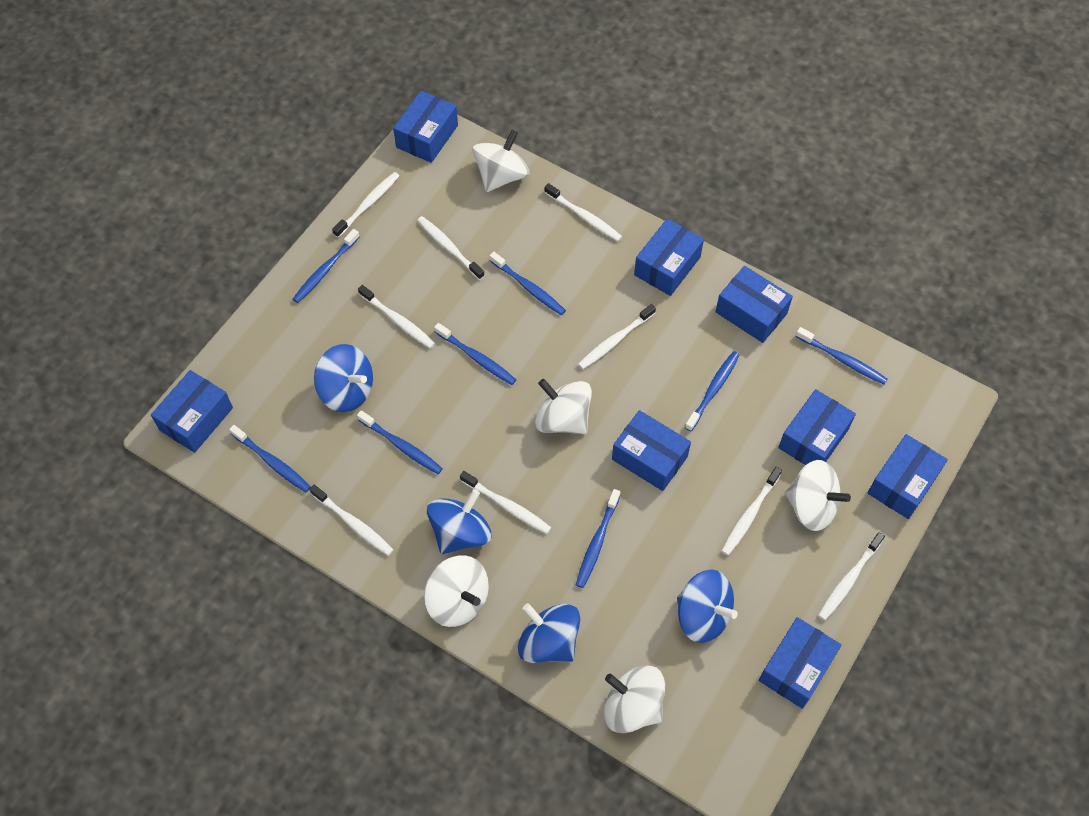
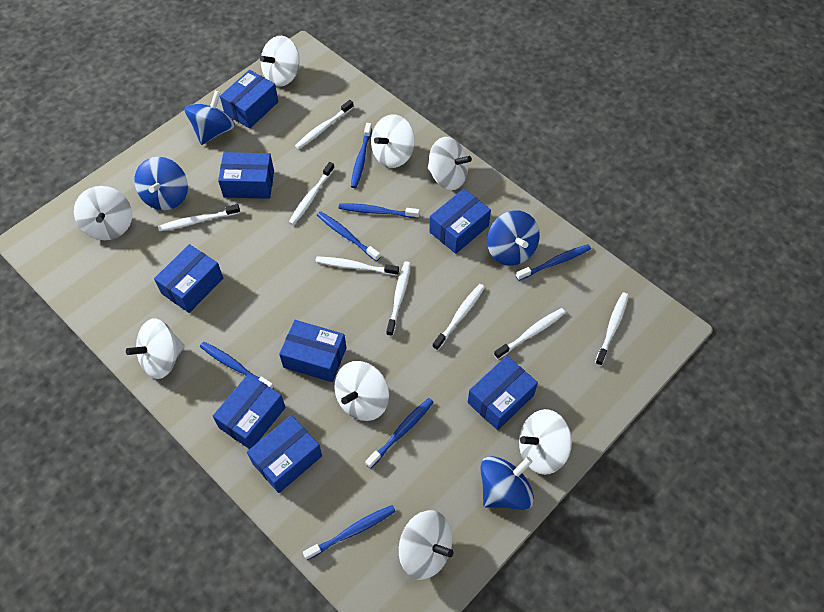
blue toothbrush: [229,425,311,493] [293,229,359,303] [357,410,443,474] [434,323,516,385] [490,252,566,316] [576,489,620,588] [685,351,740,431] [796,327,887,384] = 8 -> [200,342,274,389] [303,505,396,560] [317,211,380,261] [338,203,420,218] [351,123,372,188] [365,398,434,469] [516,244,591,281] = 7
white spinning top: [424,555,489,627] [473,130,529,192] [535,379,592,434] [604,666,665,733] [785,460,851,531] = 5 -> [74,186,132,240] [126,318,185,379] [260,36,299,87] [334,361,389,421] [371,115,415,168] [399,510,454,580] [428,137,472,190] [519,409,572,475] = 8
white toothbrush: [309,485,394,556] [332,172,399,238] [358,285,435,349] [417,216,485,280] [460,471,551,534] [544,183,622,241] [578,304,656,369] [722,467,782,555] [818,532,885,620] = 9 -> [158,204,240,231] [288,162,335,225] [295,100,354,149] [315,256,399,276] [386,261,411,336] [432,284,485,351] [494,308,565,359] [595,292,629,366] = 8

